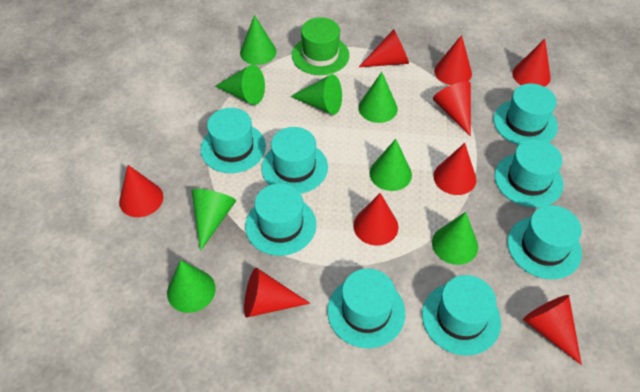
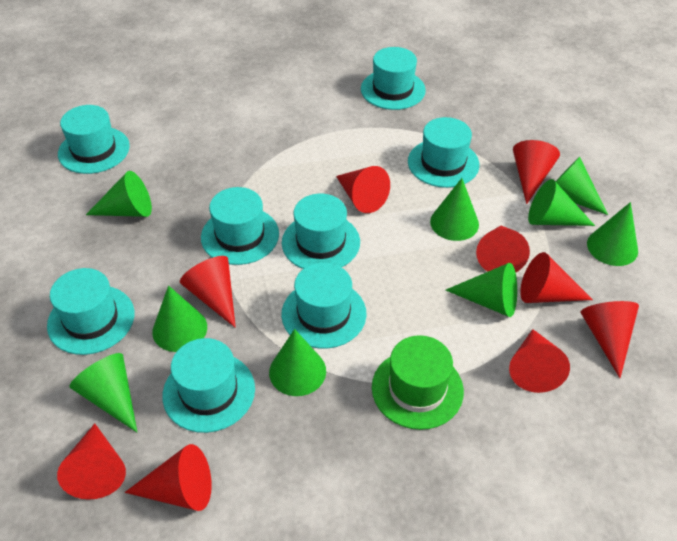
green cone: [167,260,216,313] [191,189,236,251] [215,65,265,105] [240,15,276,65] [290,74,342,115] [358,72,398,123] [369,139,412,191] [432,212,478,265] = 8 -> [69,353,137,432] [86,171,152,217] [152,286,207,352] [269,329,326,396] [430,178,479,241] [446,263,517,317] [528,179,595,226] [555,157,608,215] [587,202,638,266] = 9

